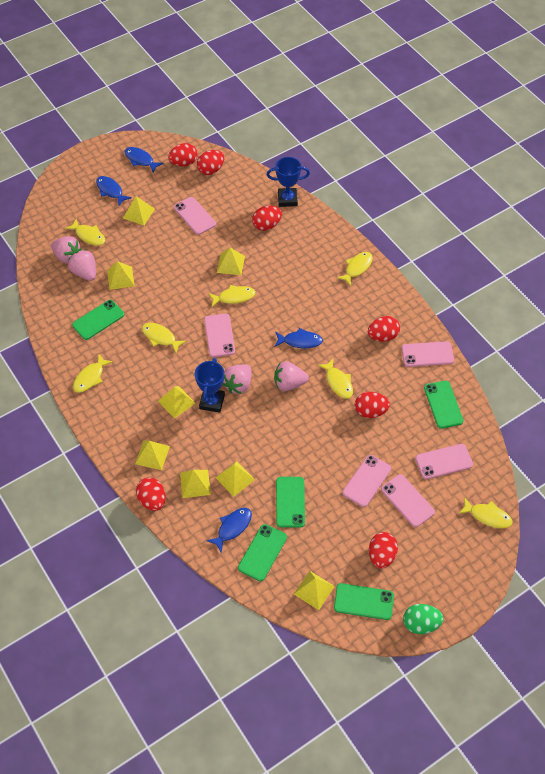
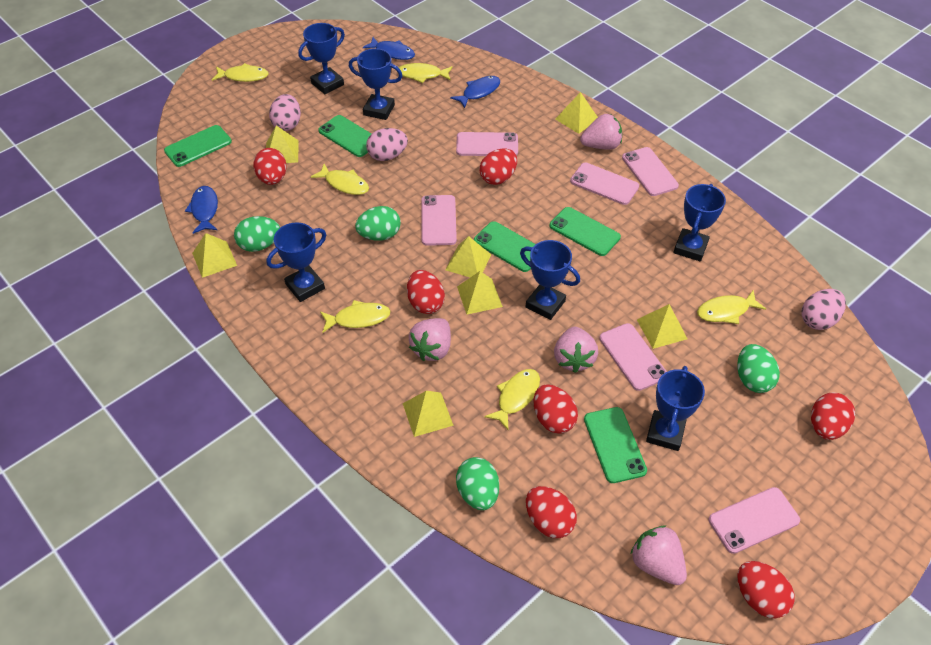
blue fish: [96,176,132,206] [125,147,163,172] [206,508,252,553] [275,328,323,348] = 4 -> [185,186,218,234] [363,37,415,60] [450,76,500,108] = 3
blue trophy: [195,358,225,413] [267,157,310,207] = 2 -> [266,222,326,302] [298,23,345,94] [349,48,402,120] [520,240,580,320] [646,366,705,451] [674,184,726,262] = 6
green egg: [403,604,443,634] = 1 -> [234,216,280,252] [355,206,401,241] [456,457,499,510] [737,344,780,393] = 4
pink egg: none = 0 -> [269,94,301,131] [366,128,408,161] [801,289,846,330] = 3
yellow fish: [65,219,105,246] [73,354,113,393] [142,323,187,353] [208,285,256,307] [318,358,353,399] [337,252,373,286] [458,497,513,528] = 7 -> [212,63,269,82] [311,164,369,195] [320,300,390,333] [397,63,453,83] [484,369,540,430] [697,290,766,324] = 6
yellow pyramid: [107,261,135,290] [123,196,155,226] [135,440,170,470] [158,386,195,419] [180,470,211,498] [216,461,255,497] [217,247,245,275] [294,571,335,610] = 8 -> [192,233,237,278] [266,125,299,163] [403,391,454,437] [445,236,491,277] [457,271,503,315] [555,92,598,134] [637,304,687,349] = 7

